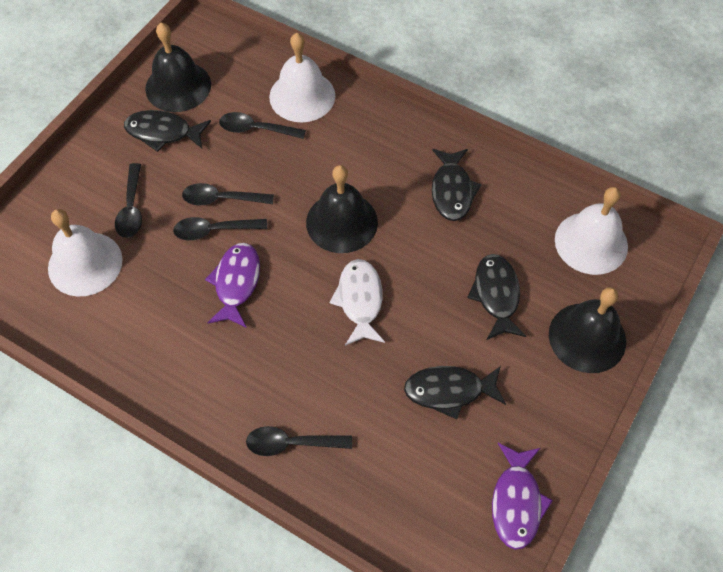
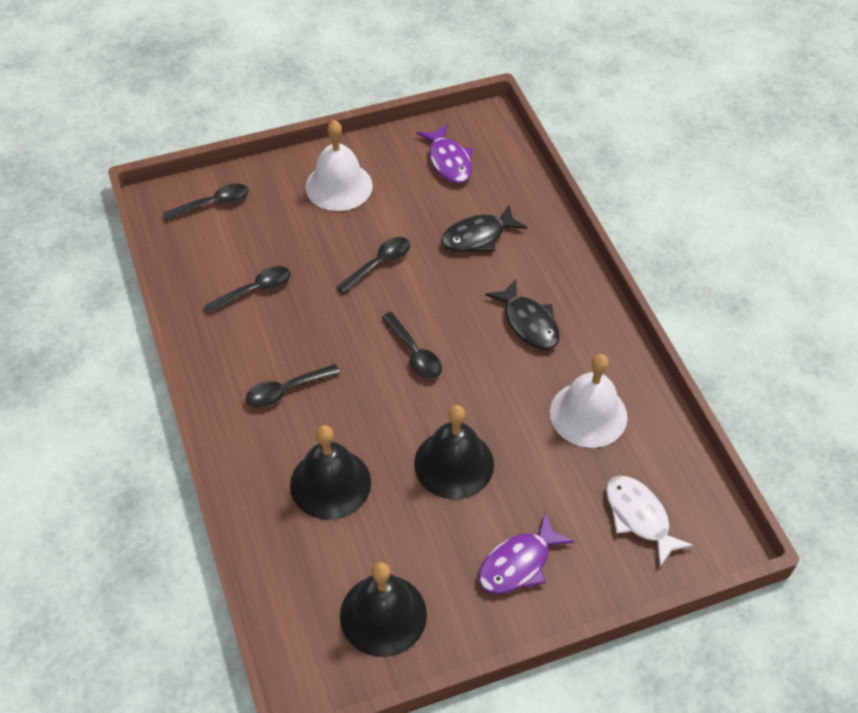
black fish: [124,110,211,152] [404,366,506,419] [432,149,482,221] [467,254,526,340] = 4 -> [441,205,527,252] [486,279,560,350] = 2
white bell: [48,209,123,296] [269,33,335,122] [555,187,628,275] = 3 -> [305,120,373,211] [550,354,627,448] = 2

